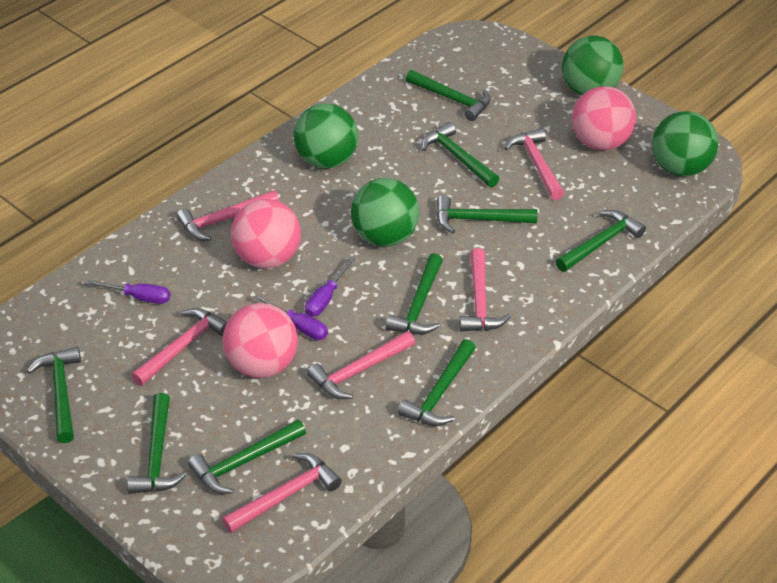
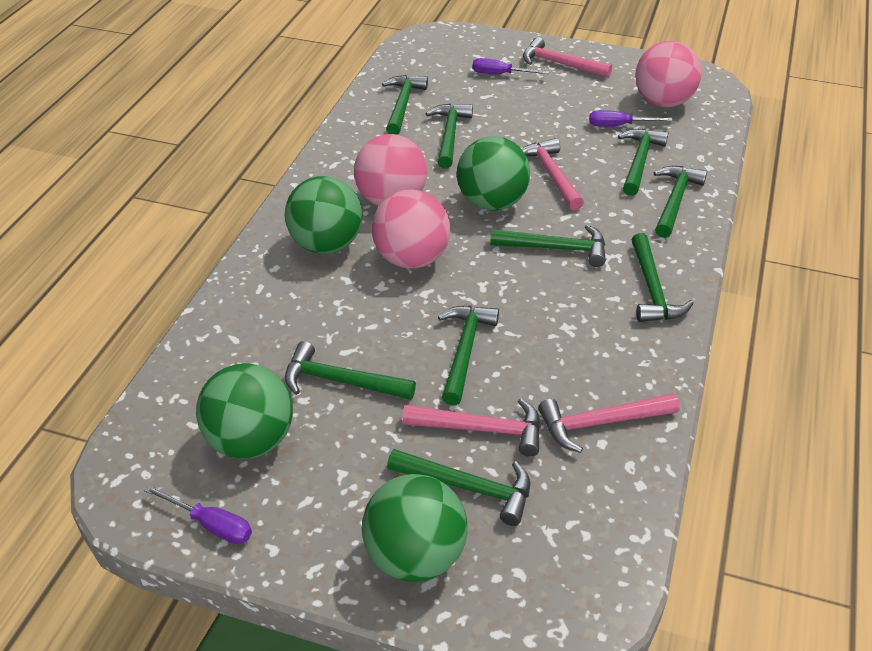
pink hammer: [131,308,228,386] [177,190,279,241] [222,453,342,533] [307,331,415,399] [460,248,511,332] [504,128,564,200] = 6 -> [402,398,541,457] [522,138,584,211] [523,37,612,78] [538,393,680,453] = 4

